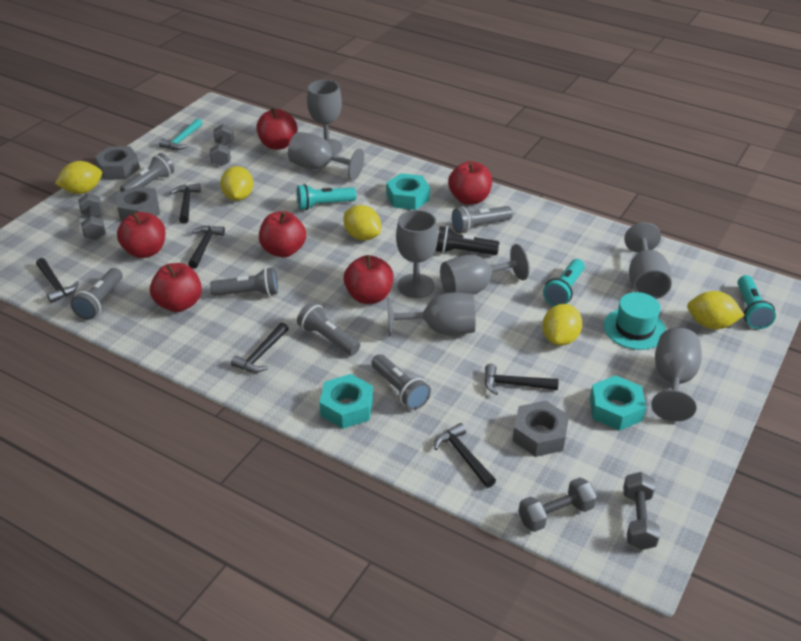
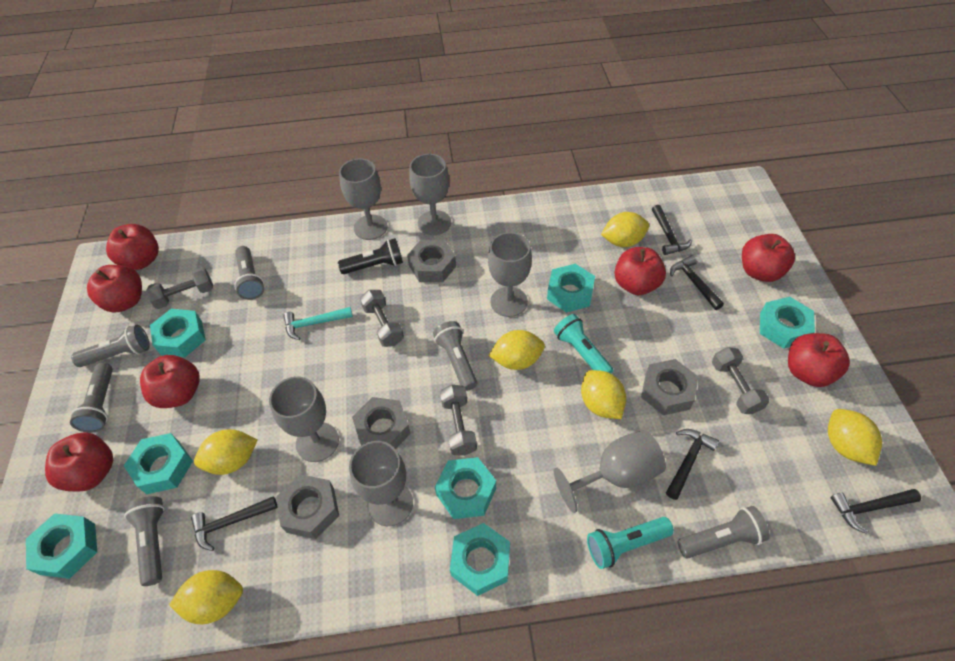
black hammer: [36,258,79,303] [170,183,201,224] [188,225,225,269] [231,322,289,373] [434,423,496,488] [485,364,559,395] = 6 -> [191,496,277,551] [652,205,692,255] [666,429,719,500] [670,255,724,310] [830,489,921,534] = 5
grey goblet: [288,132,364,181] [307,80,342,155] [387,292,475,337] [396,210,438,298] [440,244,530,295] [624,223,672,299] [651,328,702,421] = 7 -> [269,377,339,462] [339,158,388,240] [349,441,413,526] [409,154,451,235] [488,232,532,317] [554,430,666,513] = 6
grey nut: [94,146,140,179] [116,186,160,221] [512,401,569,457] = 3 -> [276,474,339,539] [352,397,411,449] [407,240,456,282] [641,359,698,415] = 4
red apple: [117,212,165,258] [150,263,202,312] [256,108,297,149] [259,211,306,257] [344,255,394,304] [448,161,492,205] = 6 -> [45,432,113,491] [87,265,142,313] [106,224,159,270] [140,355,200,408] [614,247,666,295] [742,234,795,282] [788,333,850,387] = 7
turquoise flashlight: [297,184,356,210] [543,259,585,306] [737,275,776,329] = 3 -> [554,314,614,374] [587,517,674,569] = 2
turquoise hat: [604,292,666,350] = 1 -> none = 0
turquoise nut: [319,374,373,429] [386,173,430,210] [590,375,646,431] = 3 -> [26,513,97,579] [124,433,193,494] [150,309,206,357] [435,457,496,519] [450,523,510,596] [547,264,595,313] [760,297,815,349] = 7
yellow lemon: [55,161,102,194] [220,166,253,201] [344,205,381,241] [542,304,582,346] [687,291,745,329] = 5 -> [169,570,243,624] [194,429,258,475] [489,330,545,370] [581,370,626,419] [601,212,649,247] [828,409,882,466] = 6

